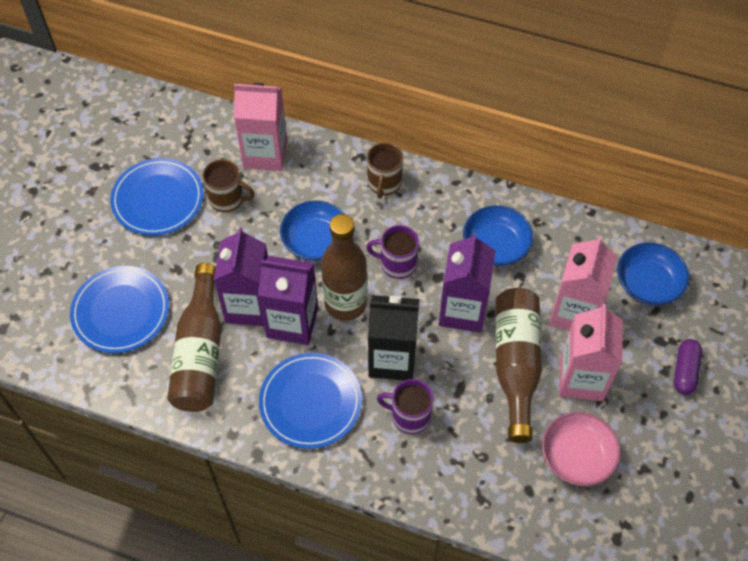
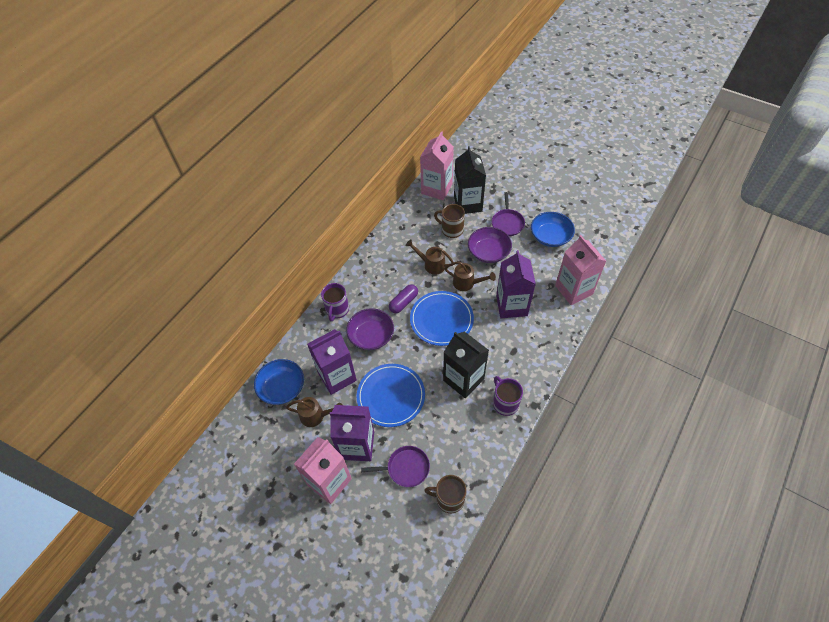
black carton: [368,295,419,381] = 1 -> [443,331,489,399] [454,146,486,214] = 2
blue bowl: [280,200,344,261] [463,205,533,266] [617,242,689,305] = 3 -> [254,359,304,405] [531,212,575,247] = 2
blue plate: [70,266,169,353] [110,158,204,235] [259,353,362,449] = 3 -> [357,364,425,427] [410,291,474,346] = 2
brown bottle: [167,263,221,412] [321,214,367,321] [495,288,542,443] = 3 -> none = 0
brown watering can: none = 0 -> [286,397,343,427] [405,239,454,275] [445,261,496,291] = 3
pink bowl: [542,412,621,486] = 1 -> none = 0
purple bowl: none = 0 -> [346,308,394,350] [468,227,512,263] = 2
purple pan: none = 0 -> [361,446,430,487] [492,192,525,236] = 2

